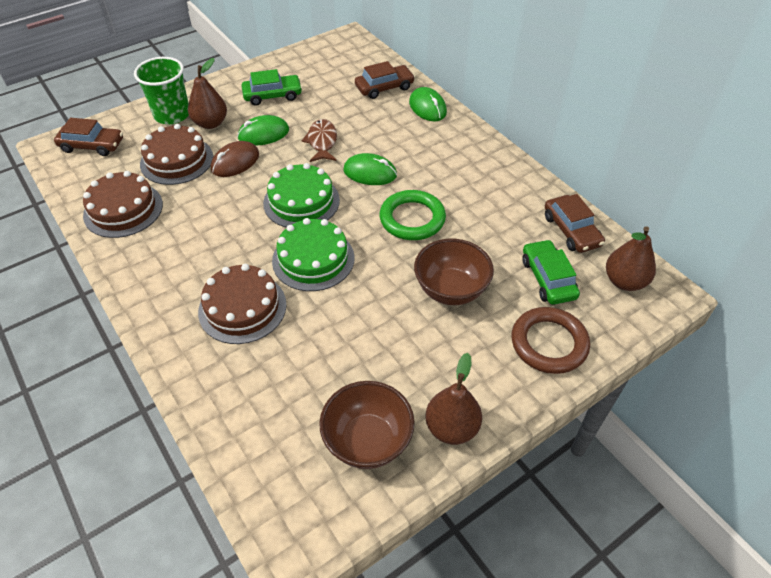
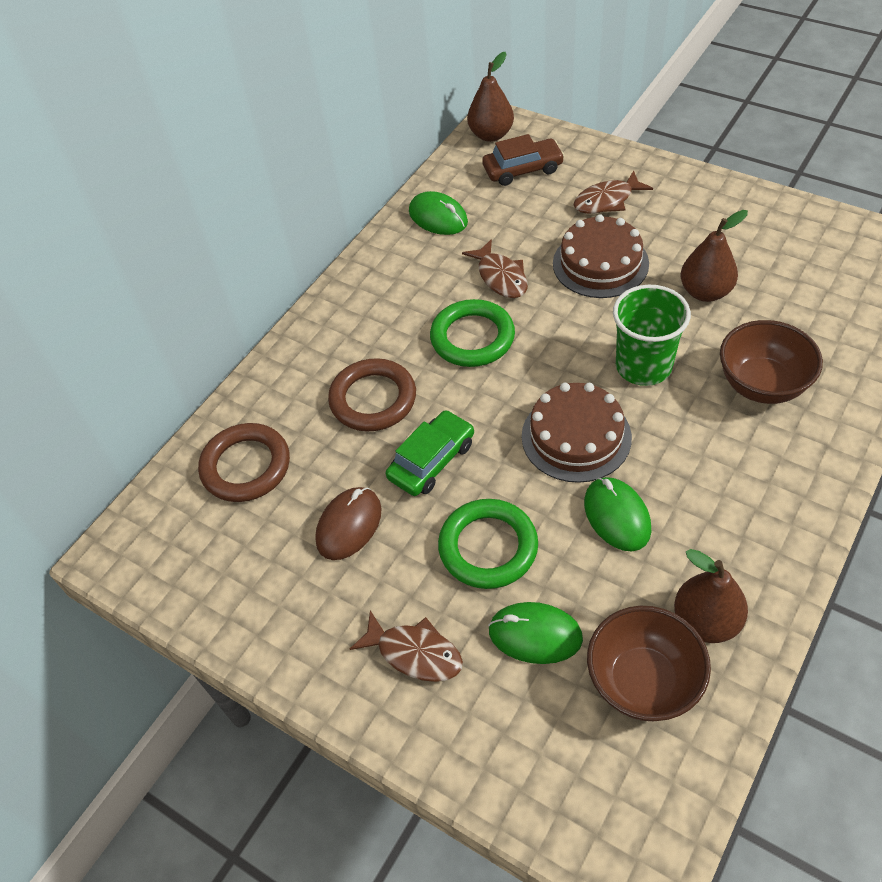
brown cake: [83,171,163,238] [140,124,213,185] [198,264,286,344] = 3 -> [522,383,632,483] [553,214,649,298] = 2
brown car: [54,118,123,156] [355,61,415,99] [545,194,605,253] = 3 -> [482,134,565,186] = 1
brown fish: [301,119,337,162] = 1 -> [350,610,463,682] [462,239,528,298] [574,171,653,214] = 3
brown ring: [512,307,590,374] = 1 -> [198,423,290,502] [328,358,416,431] = 2
green cake: [263,163,340,228] [272,218,354,291] = 2 -> none = 0
green car: [241,69,302,105] [522,239,580,305] = 2 -> [386,410,474,496] = 1
green ring: [379,190,446,240] = 1 -> [430,299,515,367] [438,499,538,589] = 2

